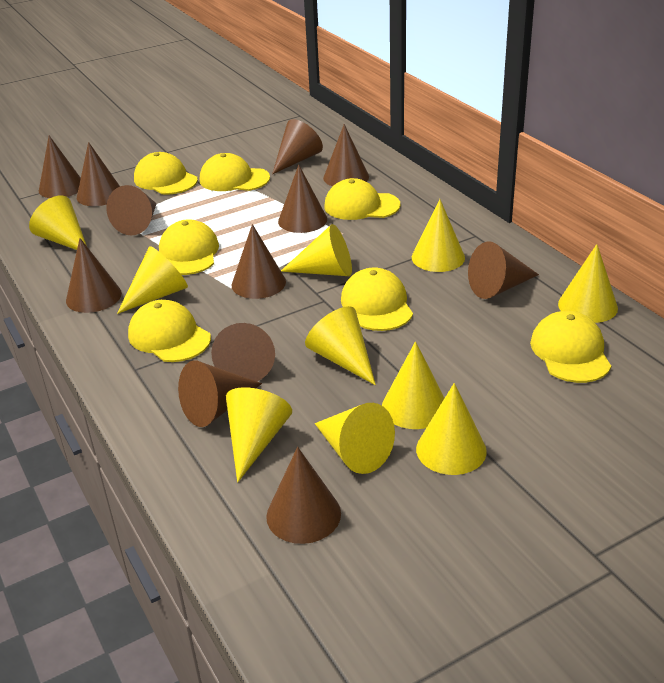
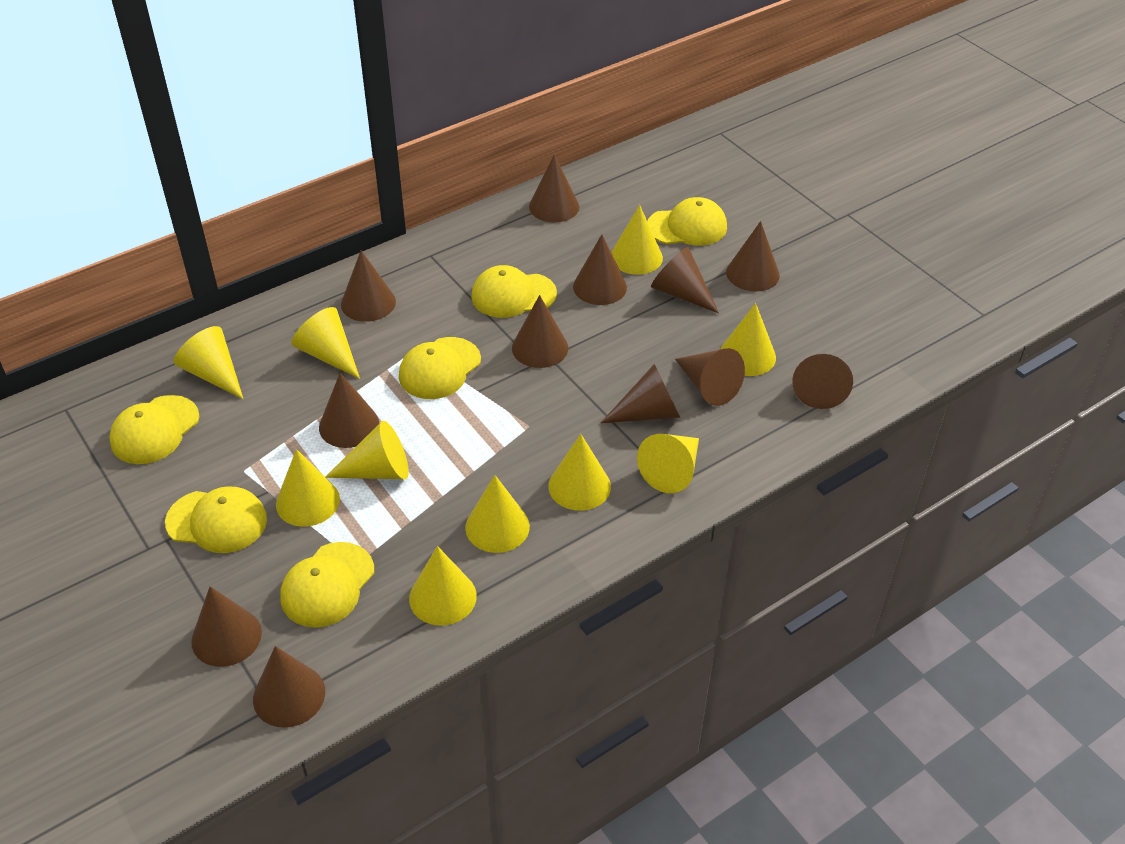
yellow cap: [128,300,211,362] [134,152,198,195] [159,219,219,275] [200,153,270,191] [324,178,400,220] [341,267,413,331] [530,311,611,383] = 7 -> [109,395,199,464] [165,486,267,553] [280,542,374,628] [399,337,481,399] [471,265,557,318] [647,197,727,246] = 6

